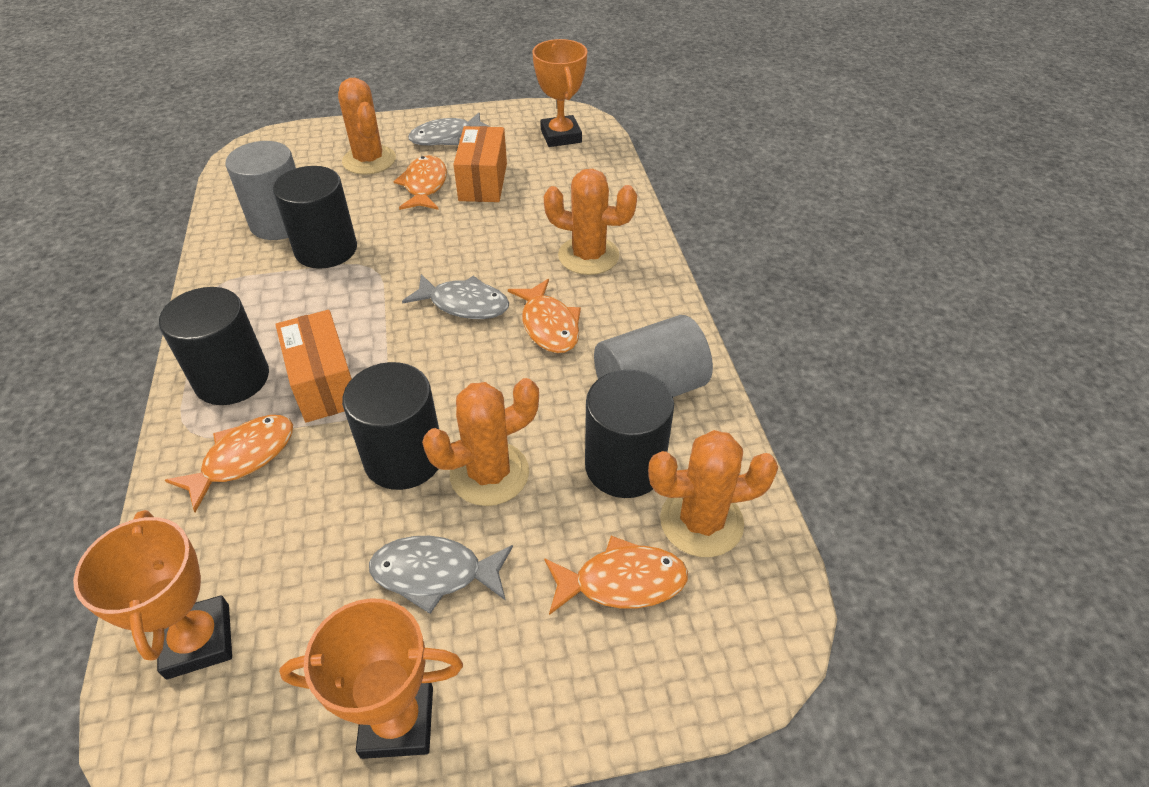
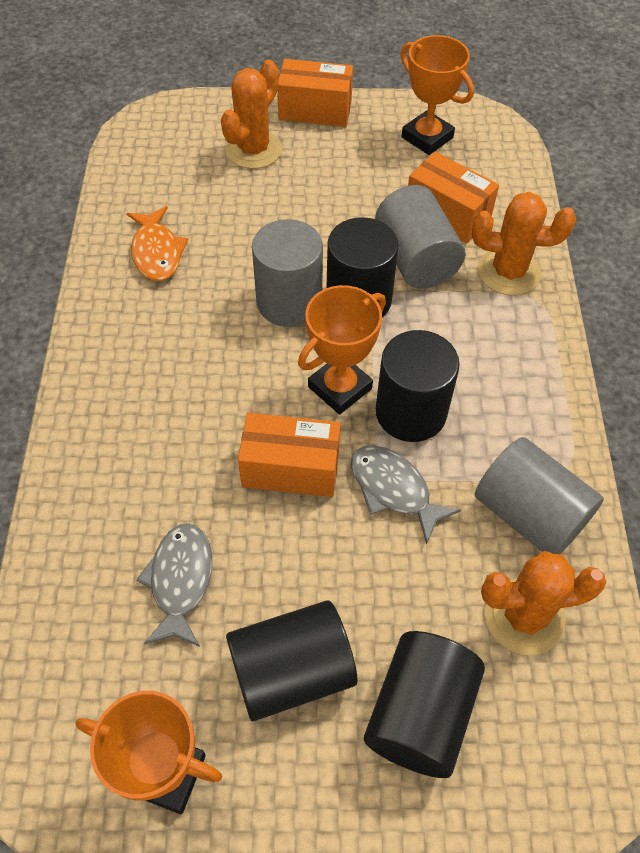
grey cylinder: [225,141,296,240] [594,315,713,397] = 2 -> [252,219,323,327] [375,185,465,289] [475,437,604,554] = 3
grey fish: [369,536,513,614] [402,274,509,319] [408,113,491,146] = 3 -> [136,523,212,647] [351,445,461,544] = 2
orange box: [275,310,352,423] [453,126,507,202] = 2 -> [238,413,340,497] [277,59,353,127] [408,152,499,244] = 3
orange cactus: [338,78,396,175] [422,378,539,506] [544,169,637,275] [648,430,778,557] = 4 -> [221,60,282,169] [472,192,576,295] [481,551,606,655] = 3
orange fish: [165,415,293,512] [393,155,447,210] [508,279,581,353] [544,536,688,615] = 4 -> [127,206,189,281] = 1

